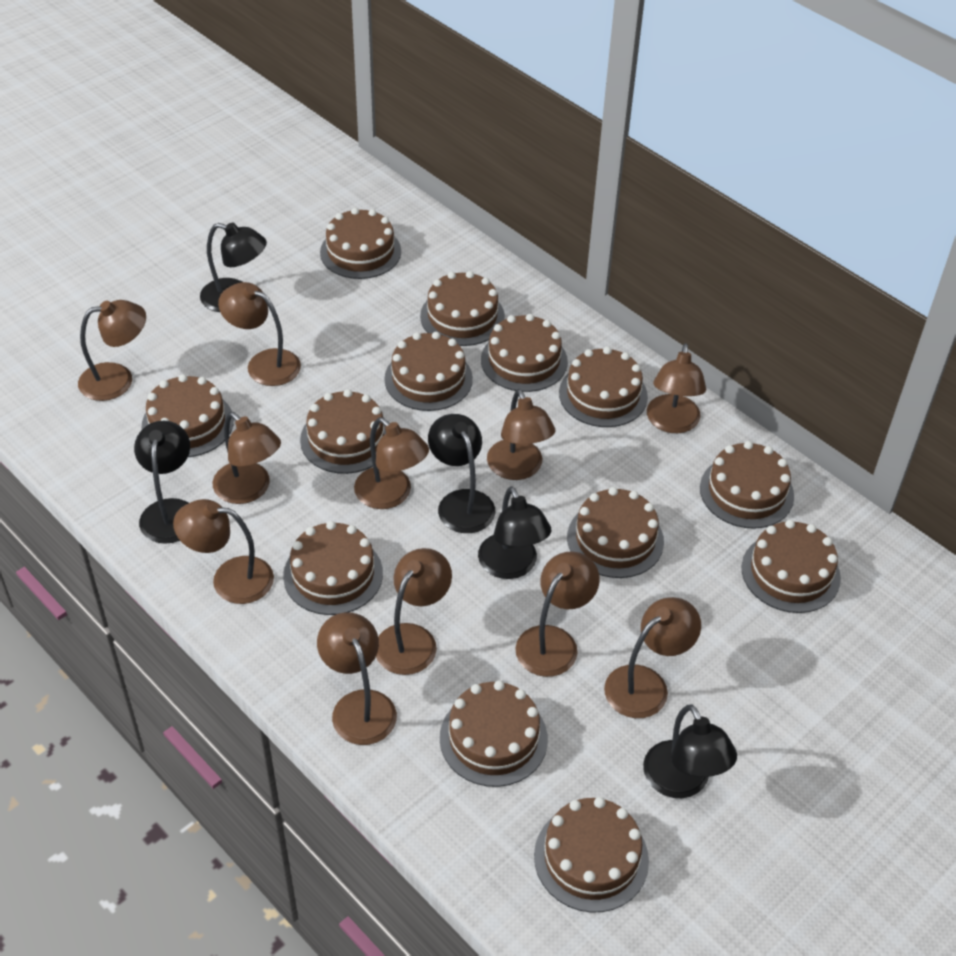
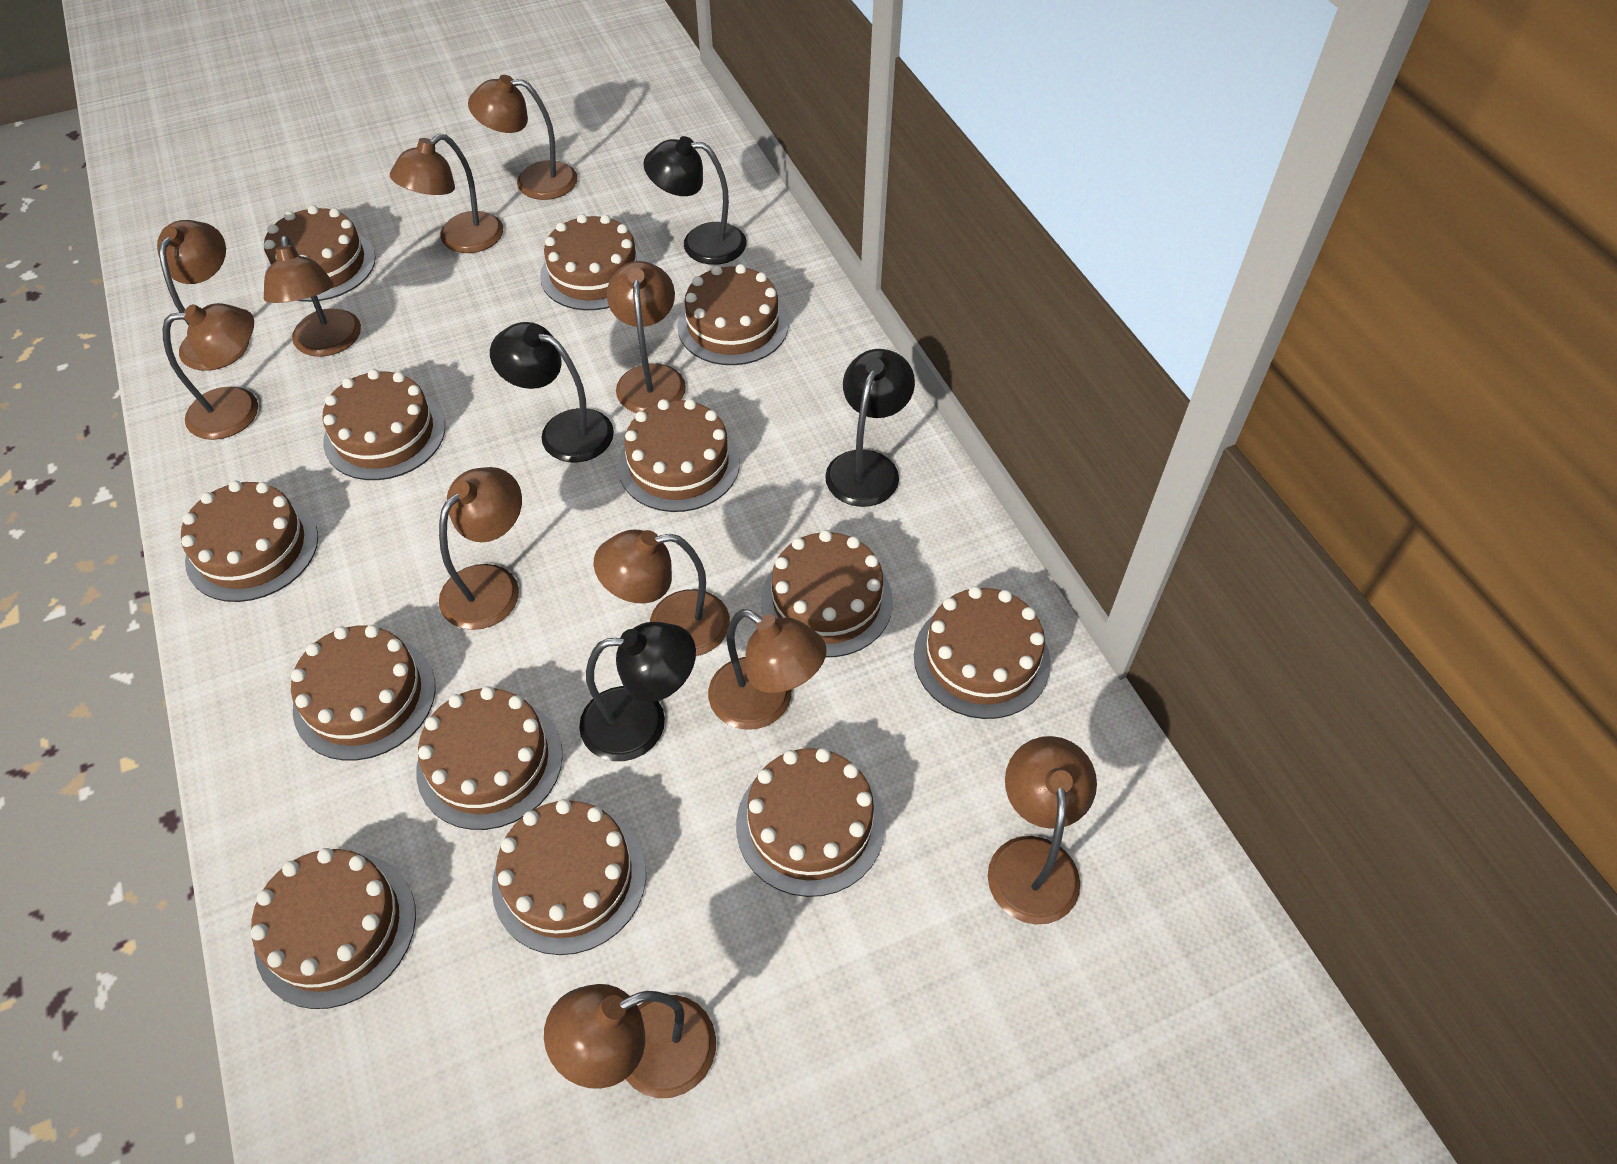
black lamp: [134,421,190,544] [200,223,267,312] [428,414,495,533] [478,486,551,579] [643,704,737,798] = 5 -> [490,322,614,462] [579,622,696,761] [643,136,747,265] [825,349,915,507] = 4

